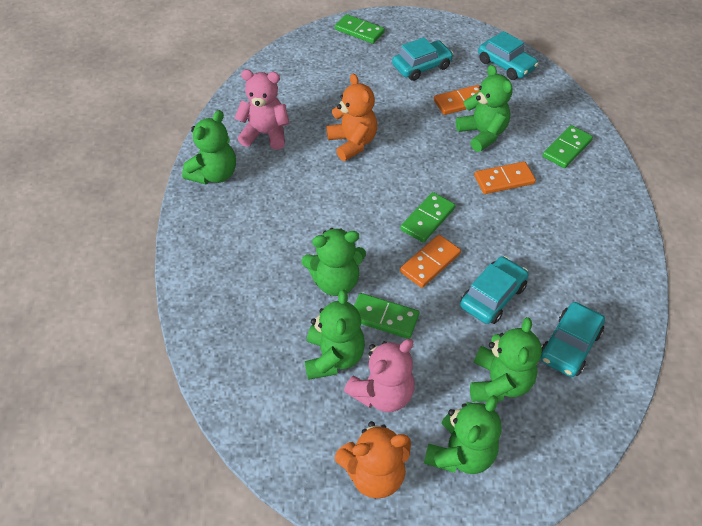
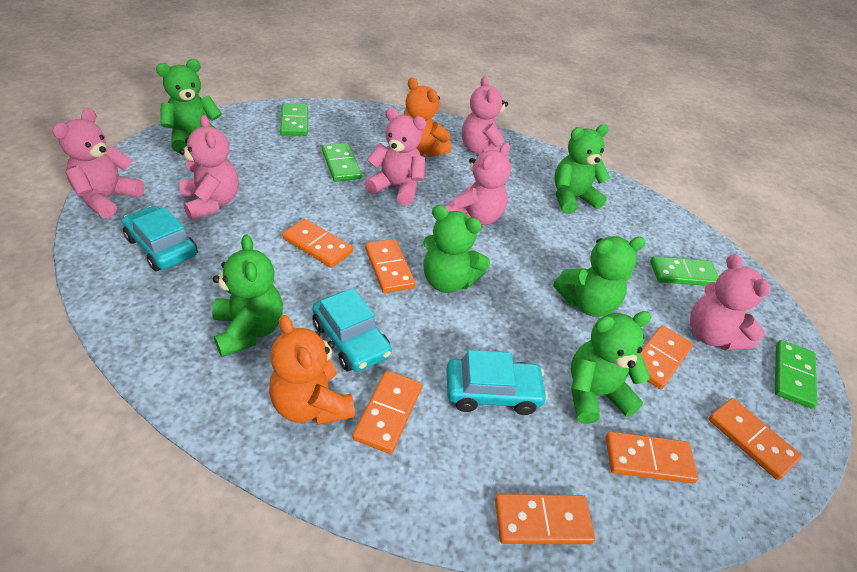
orange domino: [400,235,461,288] [434,85,479,115] [474,161,536,194] = 3 -> [282,219,353,268] [352,371,422,454] [365,239,416,293] [495,494,595,544] [606,431,699,483] [641,325,693,389] [709,398,802,480] = 7
pink teddy bear: [234,70,289,150] [344,339,415,412] = 2 -> [53,108,145,219] [179,115,238,220] [365,108,426,206] [446,143,511,225] [462,76,508,157] [690,254,771,351] = 6
turquoise car: [392,37,454,81] [460,256,529,324] [478,31,538,80] [540,302,605,377] = 4 -> [122,206,198,271] [312,288,392,372] [446,350,548,415] = 3

